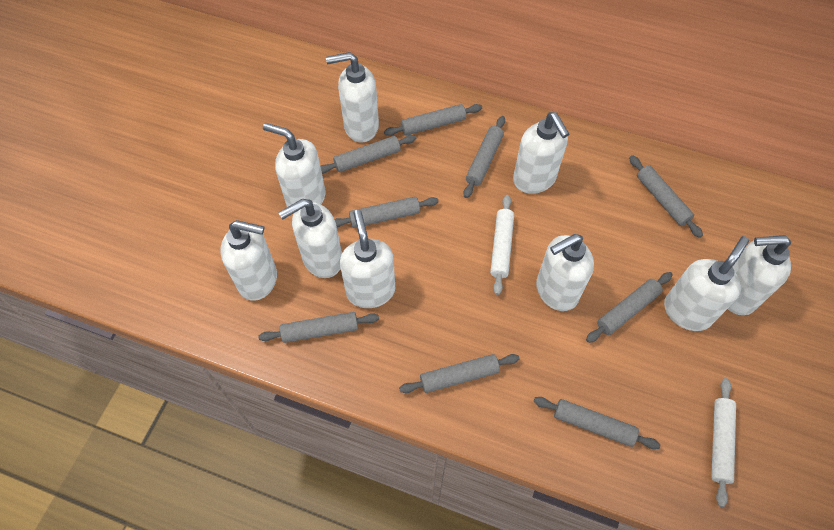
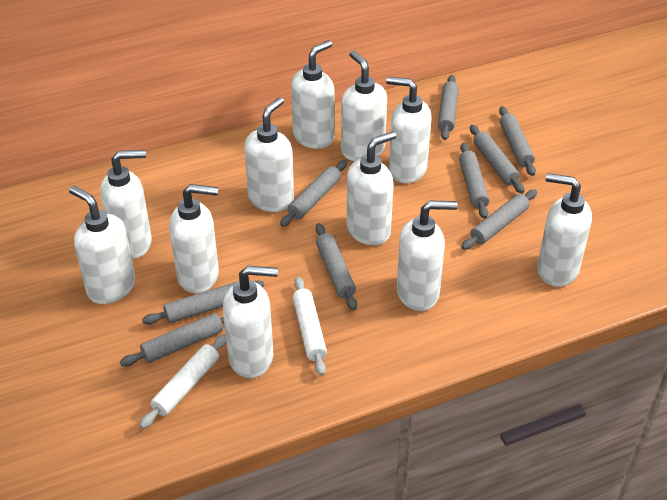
white soap dispenser: [220,220,277,301] [263,123,326,207] [278,199,342,278] [326,52,379,142] [340,210,395,308] [513,112,569,194] [536,234,594,311] [664,236,749,331] [728,235,791,315] = 9 -> [69,186,135,304] [100,150,152,259] [169,184,219,293] [223,266,278,378] [244,97,294,212] [291,40,335,149] [341,51,387,161] [347,131,396,245] [386,77,432,183] [397,201,457,311] [537,173,592,287] = 11

